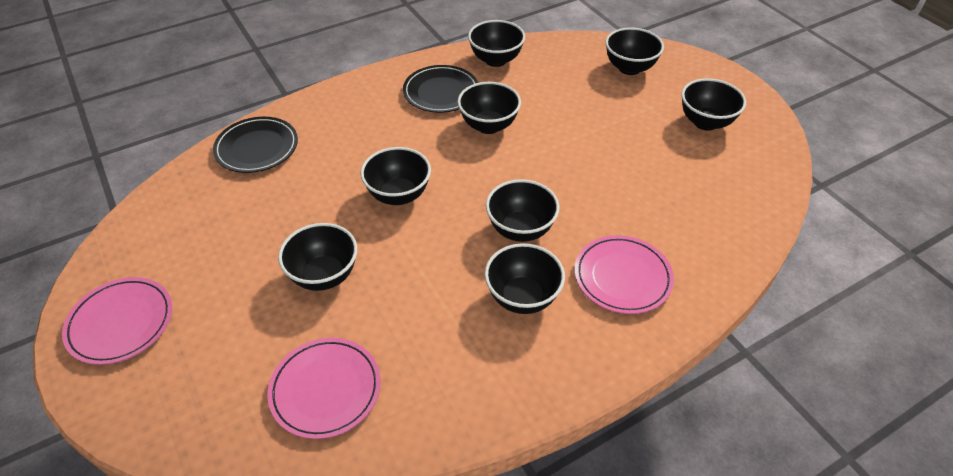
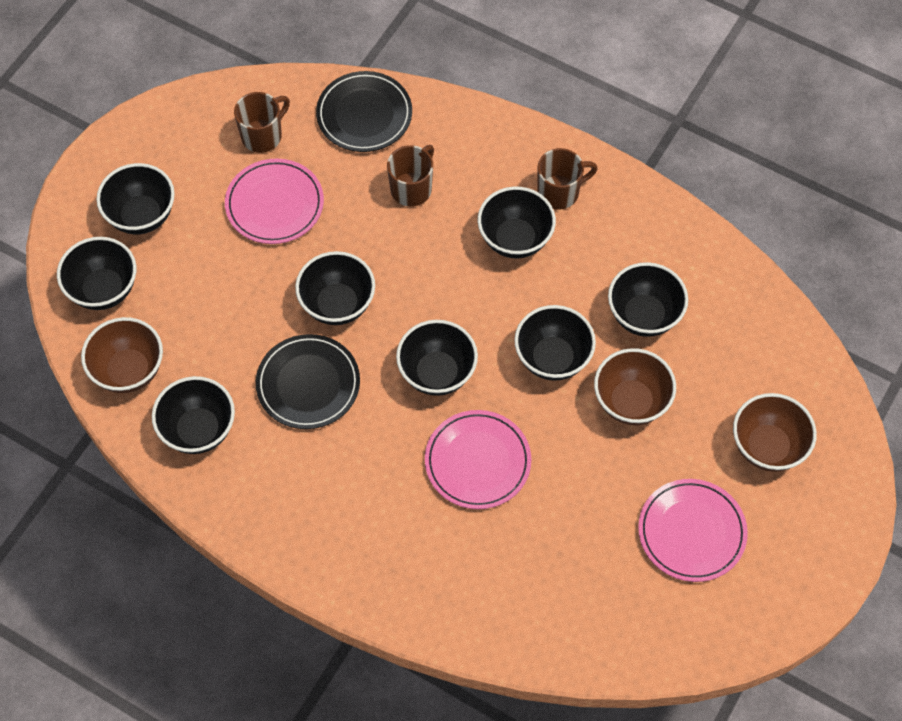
brown bowl: none = 0 -> [81,317,163,393] [594,348,676,425] [733,393,817,472] = 3
brown mug: none = 0 -> [234,92,290,153] [387,145,434,207] [538,148,598,209] = 3

